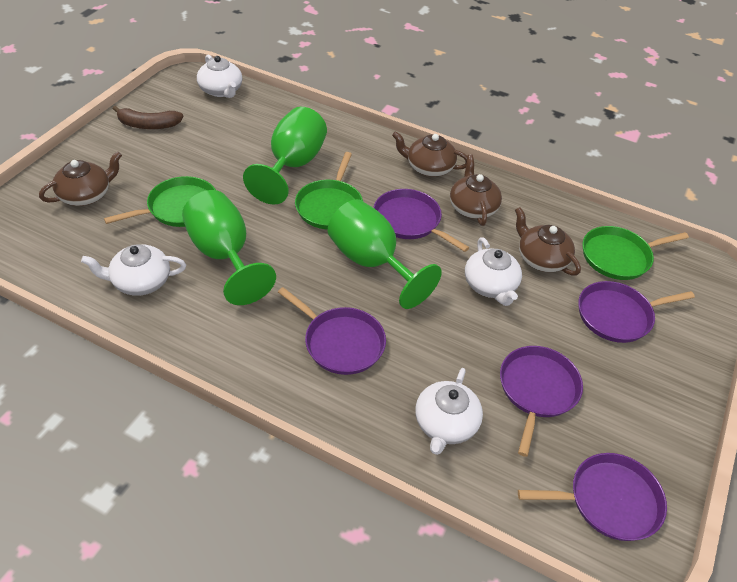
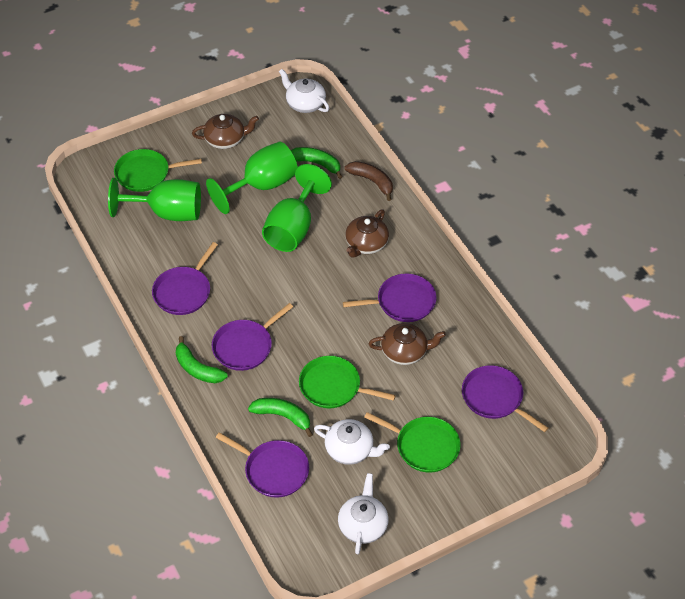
brown teapot: [39,151,122,206] [392,131,467,177] [450,154,502,226] [515,207,581,276] = 4 -> [192,114,259,149] [345,209,389,258] [368,323,446,365] = 3
green banana: none = 0 -> [176,336,228,383] [248,398,313,437] [290,147,342,179] = 3
white teapot: [81,244,186,296] [197,55,242,98] [415,368,483,455] [465,237,522,306] = 4 -> [279,69,329,113] [314,419,390,465] [338,473,389,554] = 3

